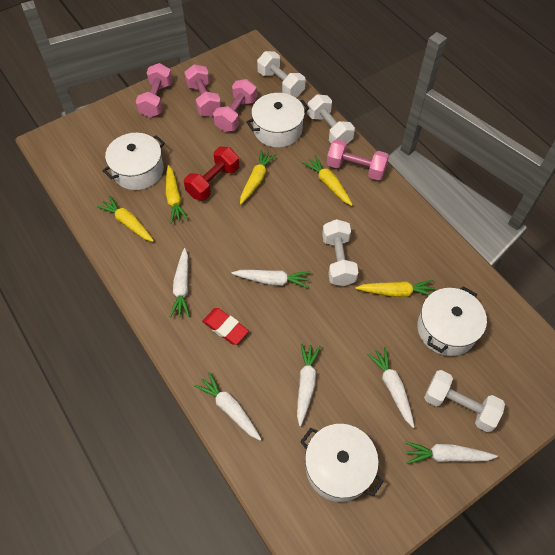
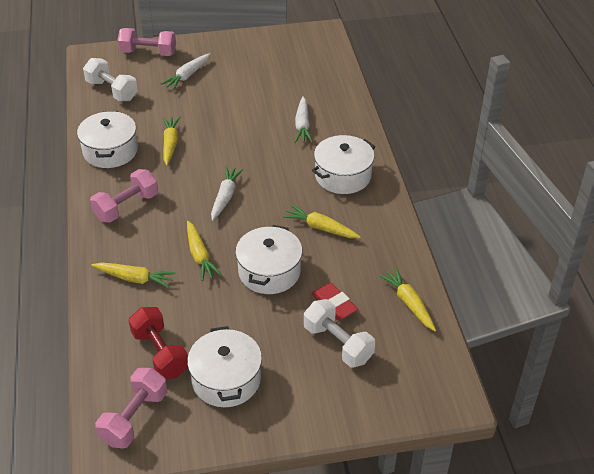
pink dumbbell: [136,63,172,118] [184,64,221,117] [213,79,257,132] [327,139,389,180] = 4 -> [90,169,158,223] [95,368,167,448] [117,28,176,56] = 3
white carrot: [170,248,190,317] [194,372,261,441] [232,270,310,288] [297,343,321,426] [367,347,415,428] [405,441,498,464] = 6 -> [161,53,210,90] [211,166,244,221] [295,96,313,143] = 3
white dumbbell: [257,51,305,97] [307,94,355,144] [322,219,358,286] [424,370,505,432] = 4 -> [83,58,138,101] [304,299,375,367] = 2

